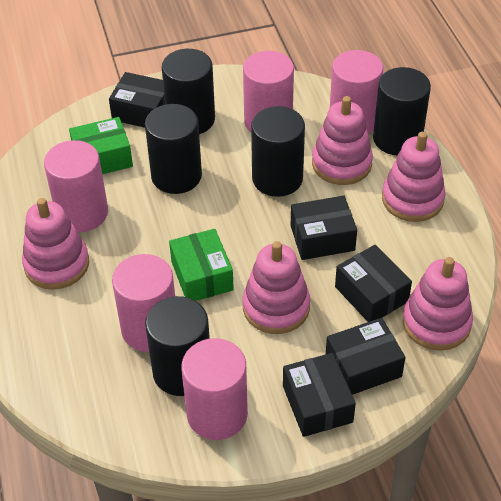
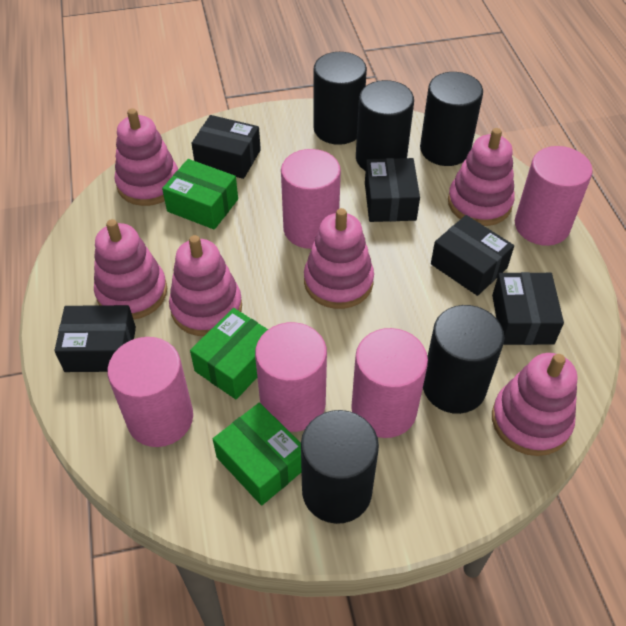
green box: [69,117,133,174] [169,229,234,301] = 2 -> [162,159,238,230] [190,308,268,399] [213,403,301,506] = 3
pink stacking toy: [22,198,89,290] [242,241,310,334] [312,96,373,185] [382,132,446,222] [402,257,473,351] = 5 -> [94,219,167,320] [114,108,178,206] [169,235,242,336] [304,208,374,309] [448,128,515,226] [492,353,577,456] = 6

